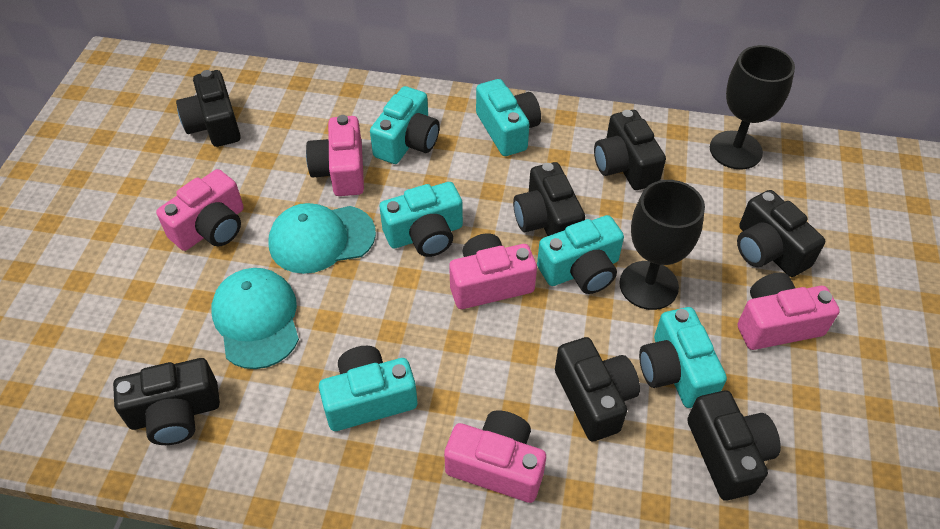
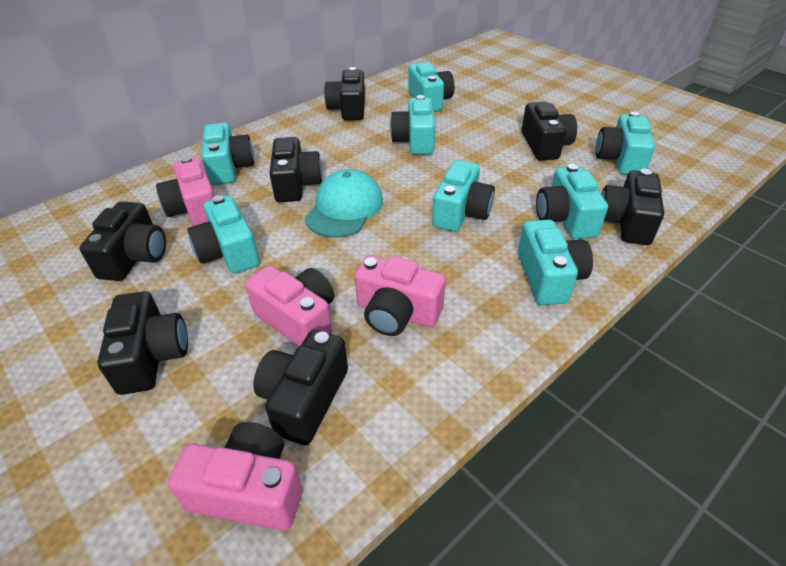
black goblet: [619,180,705,310] [710,45,795,170] = 2 -> none = 0
pink camera: [156,169,244,251] [306,115,364,196] [444,410,546,503] [449,233,537,309] [738,272,840,350] = 5 -> [156,156,215,226] [168,422,302,531] [245,266,334,346] [355,255,446,336] = 4
turquoise camera: [319,346,417,431] [370,86,440,164] [380,182,463,257] [476,79,541,156] [537,215,624,294] [639,307,727,408] = 6 -> [188,195,260,274] [201,123,254,185] [390,95,435,155] [408,62,454,112] [432,160,495,232] [518,220,593,305] [536,164,608,239] [596,111,655,175] = 8
turquoise cap: [211,268,299,369] [268,203,376,274] = 2 -> [305,169,383,238] = 1

